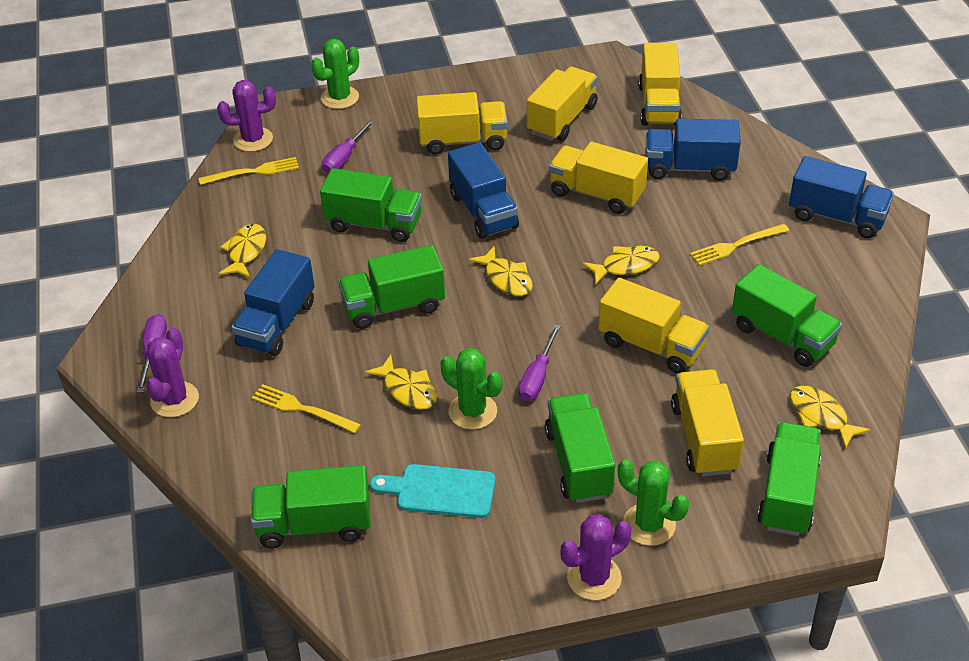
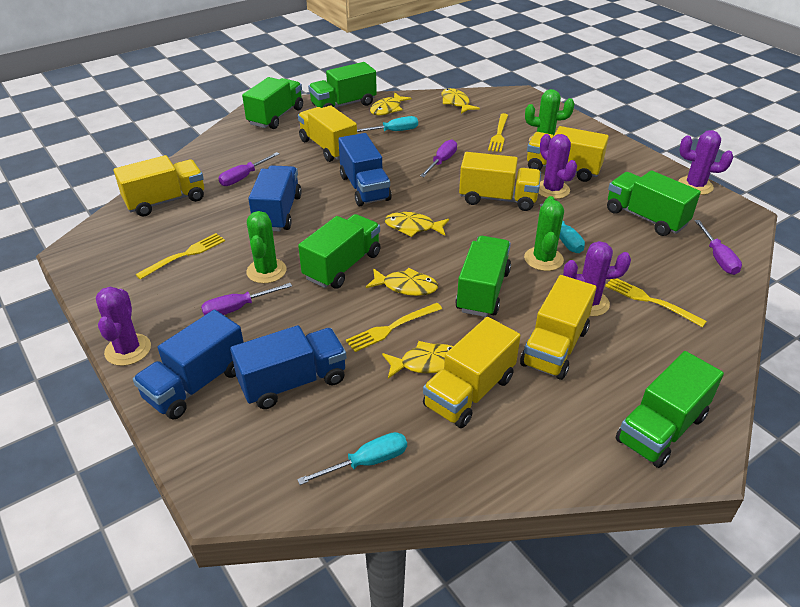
purple cactus: [146,328,199,417] [217,80,276,152] [561,514,631,600] = 3 -> [96,287,151,366] [538,134,577,199] [563,241,631,317] [678,130,733,195] = 4
purple screwdriver: [137,314,167,393] [322,119,375,173] [519,324,561,401] = 3 -> [201,283,292,316] [218,152,279,186] [420,139,457,177] [695,220,742,275] = 4
turquoise cutting board: [370,464,495,518] = 1 -> none = 0
turquoise screwdriver: none = 0 -> [297,432,407,485] [357,116,418,132] [539,203,585,253] = 3
yellow fork: [198,157,299,185] [252,384,361,433] [690,224,789,266] = 3 -> [135,233,225,280] [346,303,442,352] [488,113,508,152] [605,279,707,327] = 4

